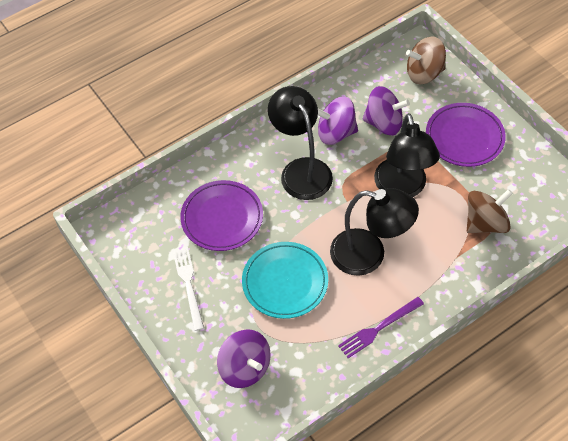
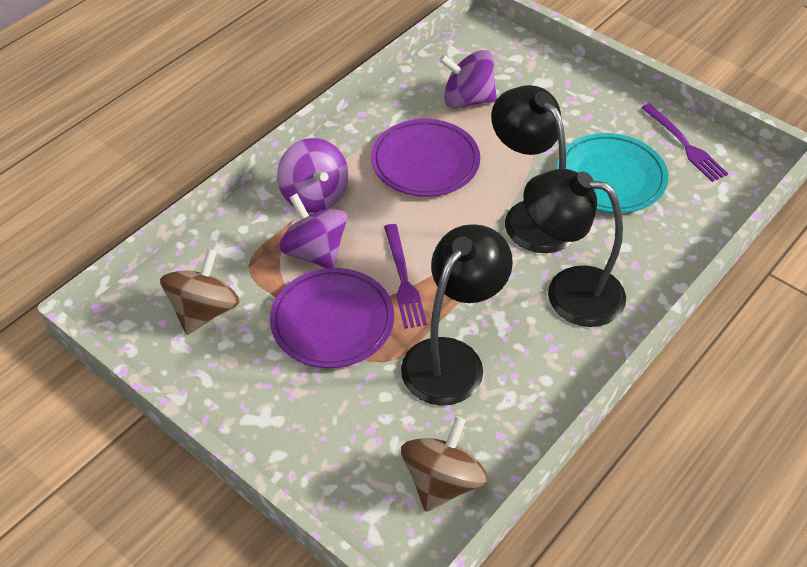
purple fork: [338,297,424,358] = 1 -> [384,224,427,329] [641,103,728,182] = 2
white fork: [172,247,204,331] = 1 -> none = 0

